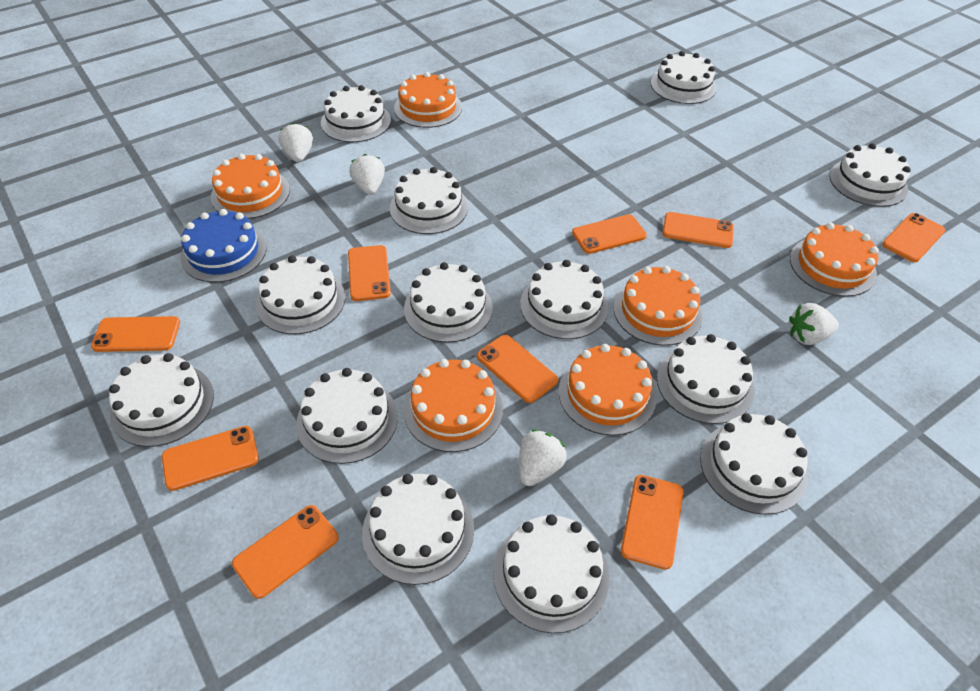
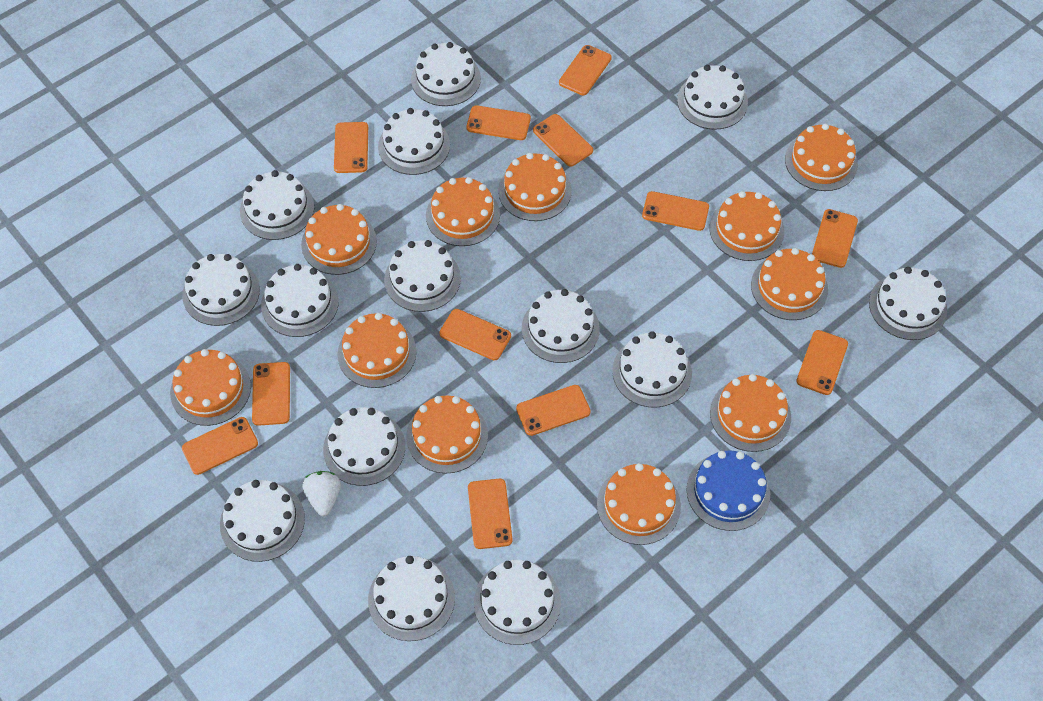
orange cake: [211,154,290,219] [394,72,462,128] [404,359,503,452] [559,344,656,436] [613,266,703,346] [790,223,879,297] = 6 -> [170,349,251,426] [301,204,377,275] [337,313,417,388] [406,395,488,474] [426,177,500,246] [498,153,572,221] [597,463,681,545] [709,191,784,261] [710,374,791,452] [751,248,828,320] [785,123,858,191] = 11
orange phone: [91,316,180,352] [162,426,259,491] [232,505,339,599] [348,245,391,301] [477,335,558,403] [572,214,647,254] [621,475,684,570] [662,212,734,248] [882,213,945,262] = 9 -> [182,417,258,475] [252,362,290,426] [334,122,368,173] [439,309,511,360] [466,105,531,140] [468,479,512,549] [516,385,591,436] [533,114,593,167] [559,45,612,95] [642,191,709,231] [796,330,848,395] [812,209,858,268] = 12
white cake: [109,353,214,447] [256,256,345,334] [296,368,398,464] [321,85,391,142] [362,474,474,585] [390,167,468,234] [404,262,493,343] [493,514,609,633] [520,260,609,339] [651,51,717,104] [657,334,754,424] [700,413,808,515] [829,143,911,207] = 13 -> [182,254,260,326] [220,480,305,562] [240,170,314,240] [261,264,339,337] [323,407,405,486] [368,556,455,641] [378,108,450,175] [384,240,461,312] [411,42,481,106] [474,560,561,645] [522,289,600,363] [613,331,692,408] [677,65,748,130] [869,267,947,340] = 14
white strawberry: [278,123,313,162] [349,154,385,195] [519,430,567,486] [789,303,839,345] = 4 -> [302,471,341,516] = 1

